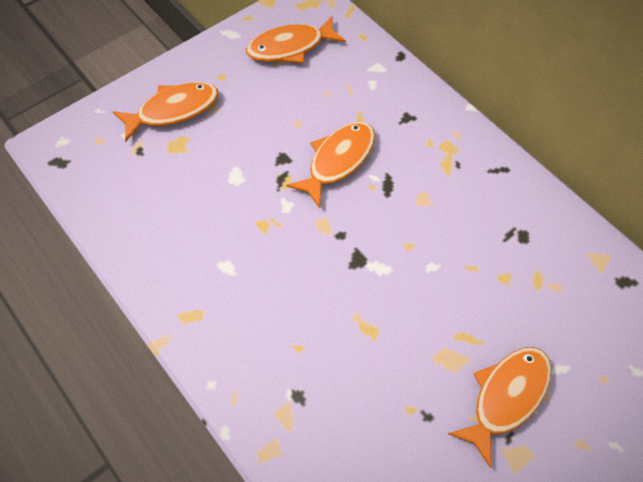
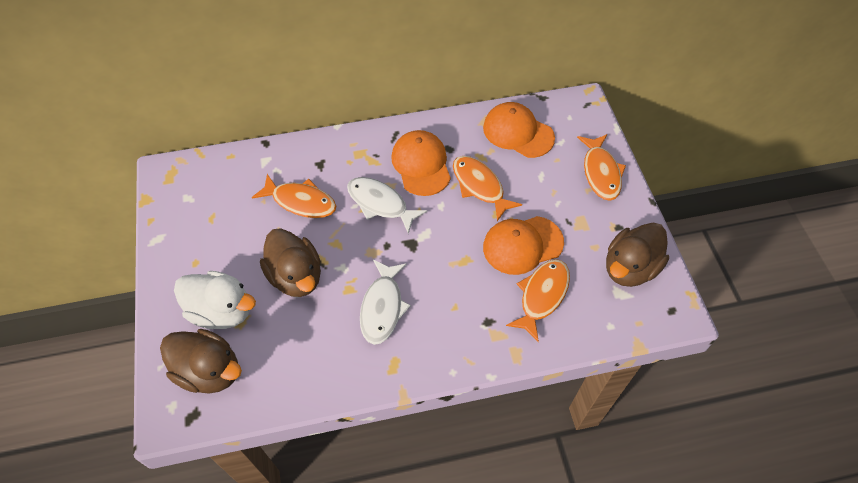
brown duck: none = 0 -> [160,329,242,393] [260,228,321,297] [606,223,669,287] = 3
orange cap: none = 0 -> [391,130,451,196] [483,102,555,158] [483,216,564,275] = 3
white duck: none = 0 -> [174,271,256,329] = 1
white fish: none = 0 -> [347,177,427,234] [360,260,411,345] = 2

